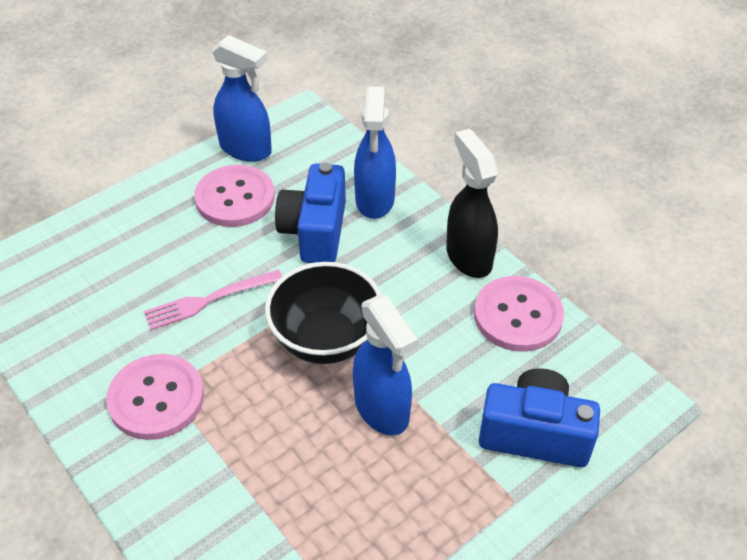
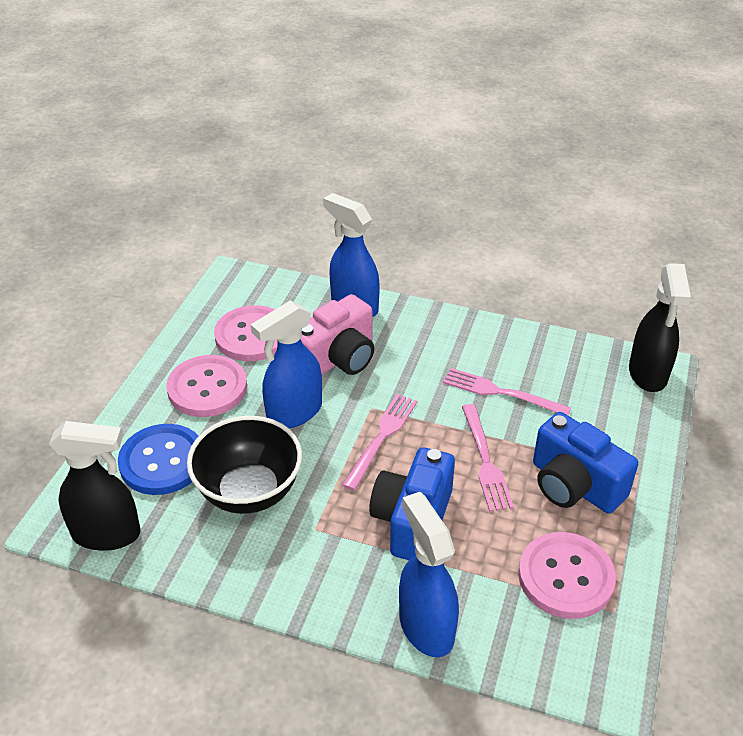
black spray bottle: [446,129,498,278] = 1 -> [49,421,141,551] [629,263,691,392] = 2
blue button: none = 0 -> [118,424,198,495] = 1
pink camera: none = 0 -> [301,294,374,375] = 1
pink fork: [144,270,282,330] = 1 -> [342,394,417,491] [443,368,571,415] [462,404,514,512] = 3

